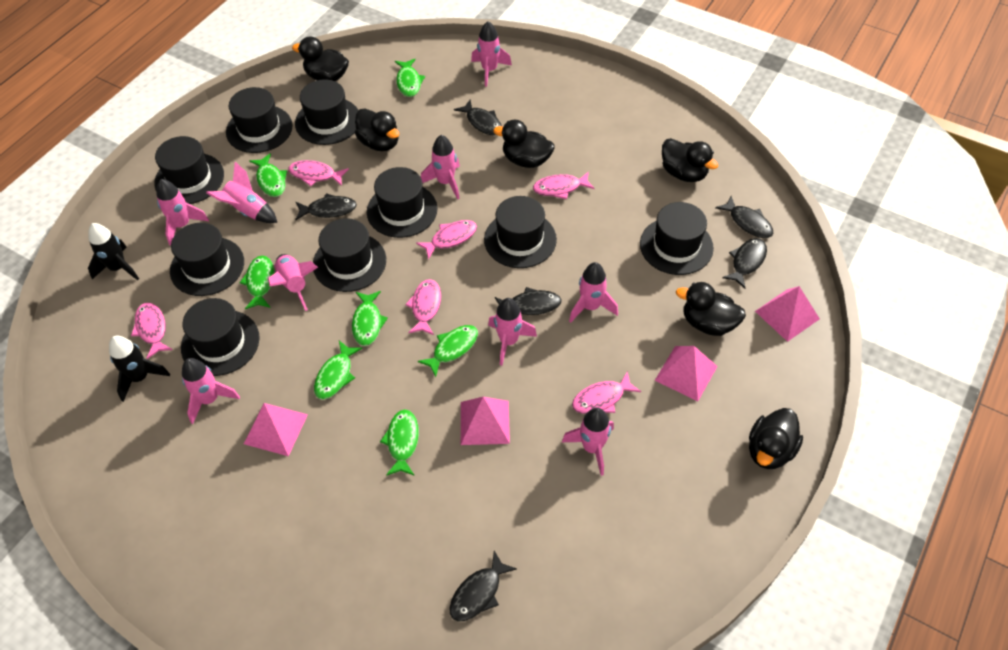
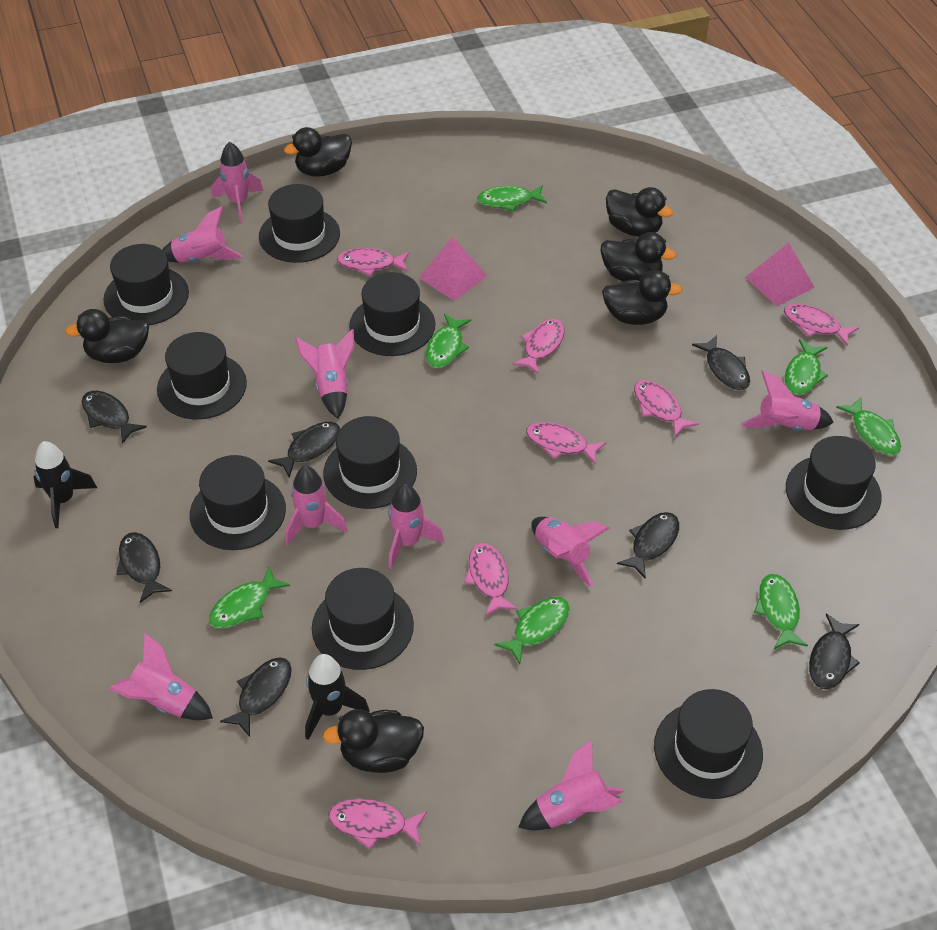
black fish: [295,193,357,220] [449,551,517,621] [454,100,502,135] [495,287,562,315] [715,196,773,238] [722,238,767,288] = 6 -> [82,391,147,444] [116,532,172,603] [220,657,292,737] [268,422,340,478] [617,512,679,579] [692,335,750,390] [809,614,860,689] = 7
pink fish: [131,303,173,359] [288,160,349,186] [405,279,441,335] [416,220,477,259] [533,171,595,199] [572,371,641,414] = 6 -> [328,799,427,849] [337,248,409,276] [464,543,518,616] [512,319,565,374] [526,422,607,465] [634,380,699,437] [784,304,859,346] = 7
pink pyramid: [244,403,308,456] [461,397,510,445] [655,346,718,401] [755,286,820,342] = 4 -> [419,237,487,301] [745,242,815,306] = 2

